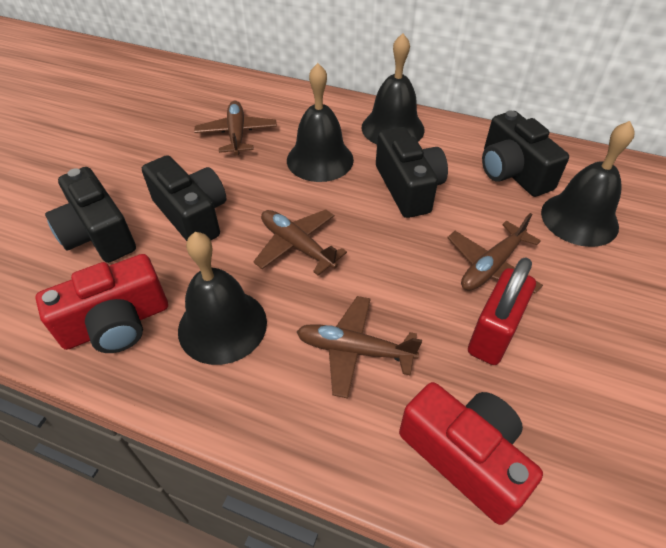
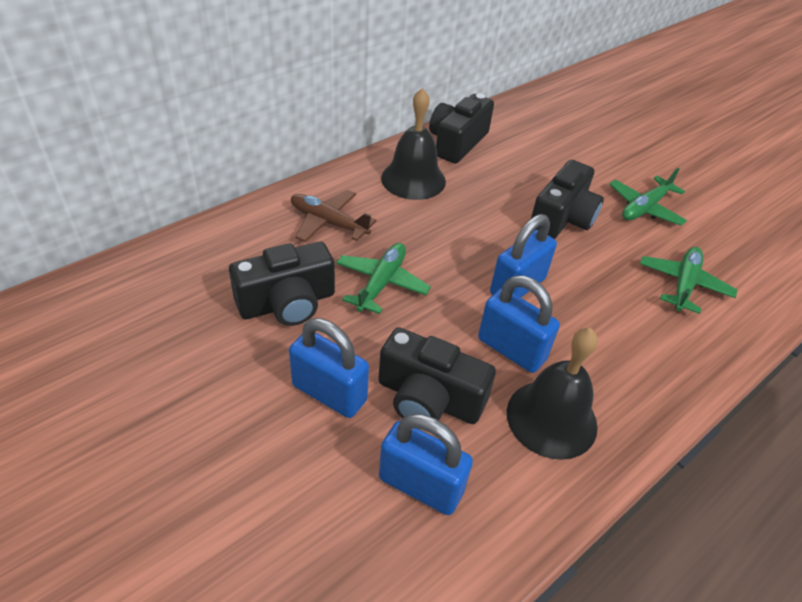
black bell: [178,232,267,365] [287,63,354,182] [362,33,425,145] [541,121,635,247] = 4 -> [381,88,446,200] [507,328,598,460] = 2
blue padlock: none = 0 -> [289,318,369,418] [379,414,473,515] [478,275,560,373] [490,214,557,298] = 4
brown plane: [194,101,277,155] [253,209,347,276] [297,296,422,399] [447,213,543,294] = 4 -> [291,190,376,242] = 1
green plane: none = 0 -> [336,243,431,314] [609,168,687,226] [640,247,737,314] = 3
red camera: [35,254,168,353] [399,382,543,525] = 2 -> none = 0
red padlock: [468,257,536,365] = 1 -> none = 0

